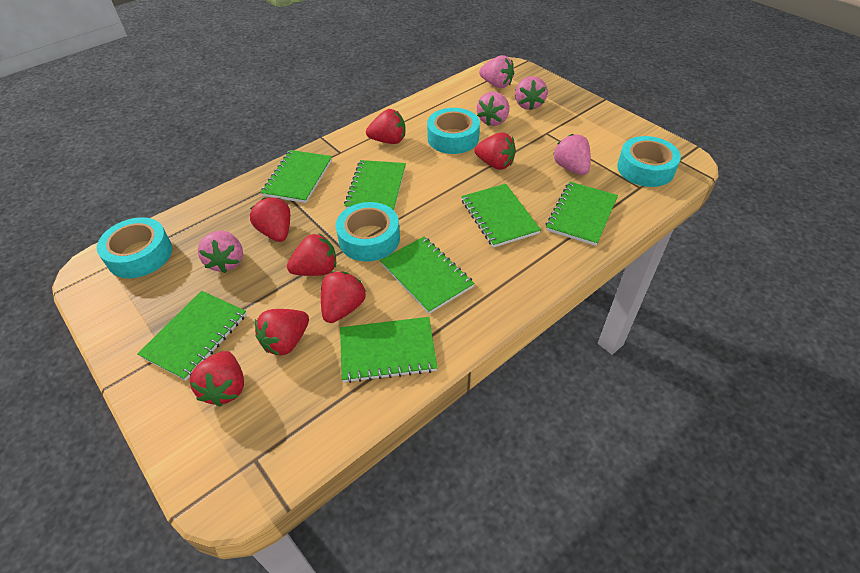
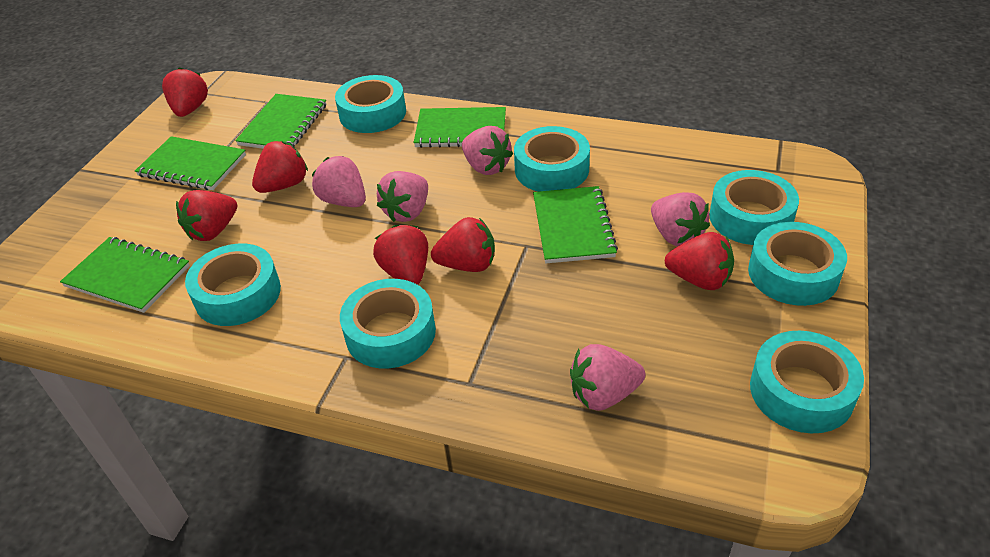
green notebook: [138,291,247,381] [261,150,332,203] [340,317,437,383] [344,160,406,210] [380,237,475,314] [461,184,541,248] [546,182,618,246] = 7 -> [60,237,190,313] [135,136,246,190] [235,94,326,149] [413,107,506,148] [533,186,618,263] = 5
red strawberry: [190,351,244,407] [250,198,290,242] [255,309,309,356] [287,233,336,276] [321,271,366,323] [366,109,405,144] [474,132,516,170] = 7 -> [162,67,208,117] [176,190,237,241] [252,141,308,193] [373,225,428,285] [431,217,495,272] [665,232,734,290] = 6
turquoise tape: [97,217,172,278] [336,202,400,262] [427,108,480,154] [617,136,681,187] = 4 -> [185,244,281,326] [335,75,406,133] [340,279,436,368] [514,126,590,192] [709,170,799,245] [748,222,847,306] [750,331,864,433] = 7

